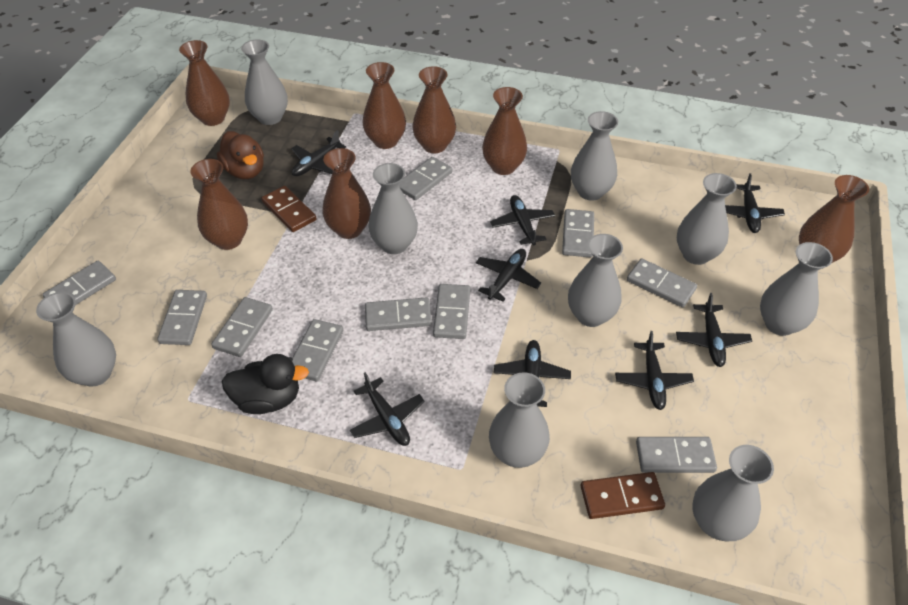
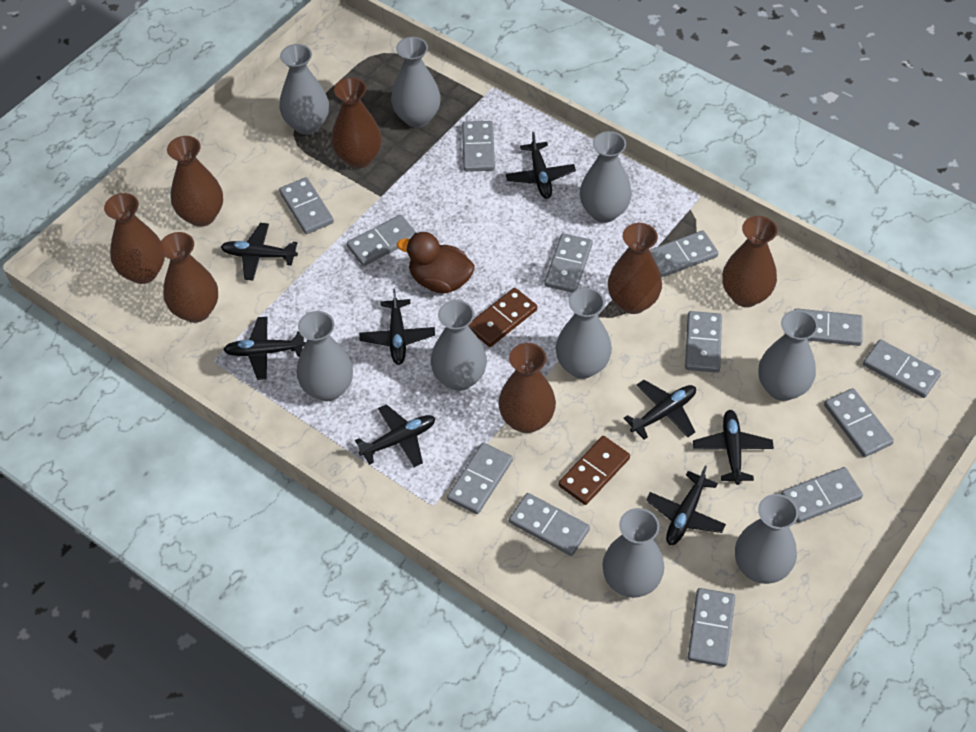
black duck: [222,354,309,414] = 1 -> none = 0
grey domino: [43,261,116,305] [157,290,207,345] [211,297,273,357] [292,319,343,381] [365,297,432,331] [399,157,452,200] [433,284,470,339] [562,209,594,257] [627,259,697,307] [636,437,717,473] = 10 -> [279,177,334,234] [347,215,416,266] [447,443,513,514] [462,121,495,172] [509,493,590,556] [544,233,592,293] [650,230,718,278] [685,311,722,373] [688,588,735,667] [781,467,863,523] [794,308,863,346] [824,388,894,457] [863,339,941,398] = 13

